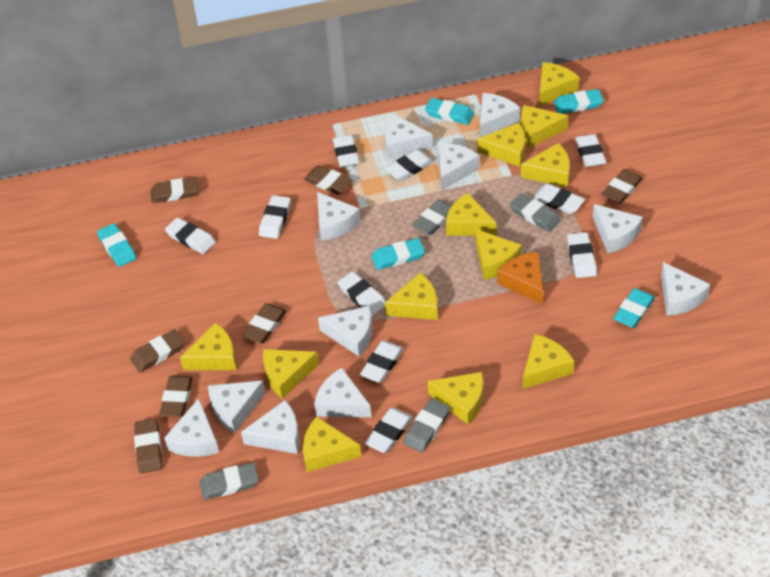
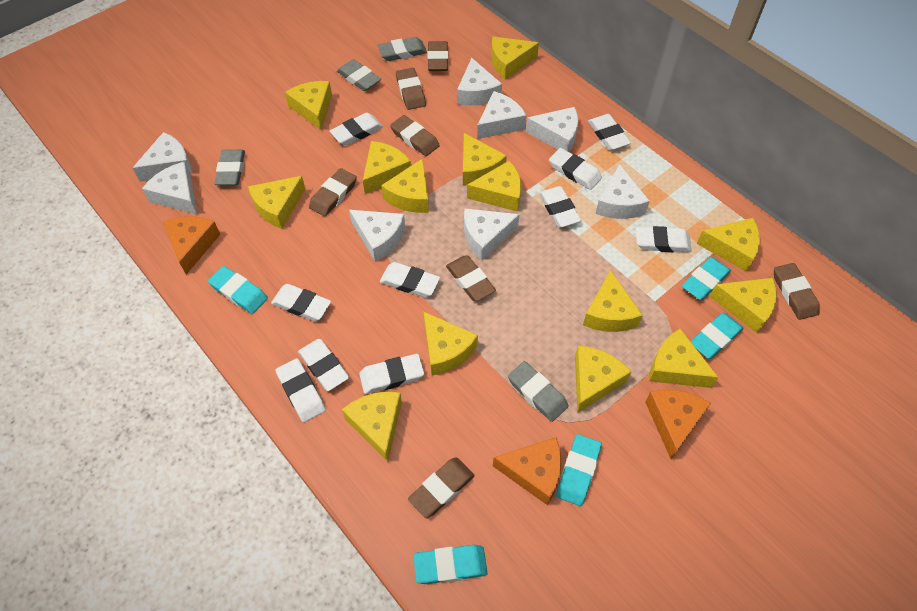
orange cheese: [497,252,543,304] = 1 -> [163,217,220,275] [493,437,562,505] [645,390,711,459] = 3
white cheese: [164,398,219,457] [208,380,265,433] [241,400,299,454] [314,368,371,418] [317,192,360,241] [318,306,372,356] [385,115,433,158] [438,143,479,190] [480,93,520,137] [593,204,643,253] [661,262,710,315] = 11 -> [133,132,193,182] [142,162,197,214] [349,210,405,262] [457,58,502,106] [464,208,520,260] [477,91,526,139] [526,107,578,152] [595,164,650,219] = 8
yellow cheese: [180,323,236,370] [263,349,319,399] [303,416,361,472] [385,273,438,320] [428,372,483,425] [446,193,497,236] [475,229,522,280] [477,123,525,167] [521,105,568,148] [521,143,570,187] [522,334,574,389] [539,62,579,106] = 12 -> [248,176,306,229] [285,81,332,130] [342,392,402,462] [363,141,411,194] [381,158,429,213] [424,312,478,376] [463,133,507,186] [467,160,521,212] [491,36,539,80] [575,346,632,413] [583,270,643,332] [649,329,719,388] [696,218,760,272] [710,278,777,333] = 14

